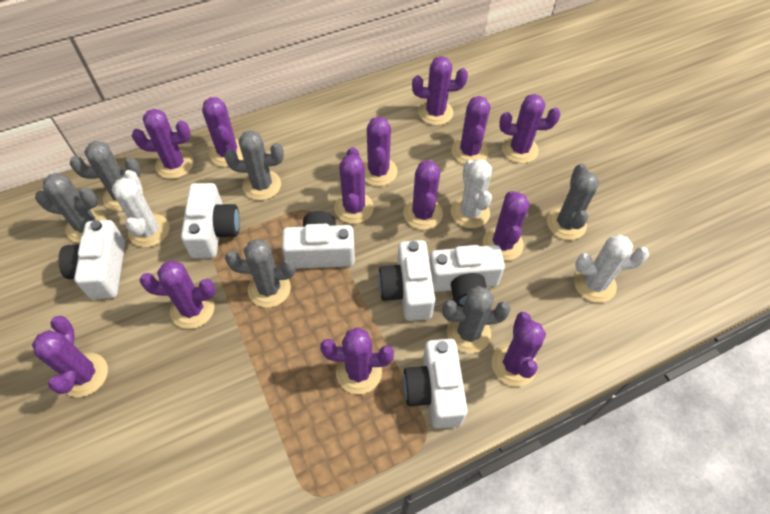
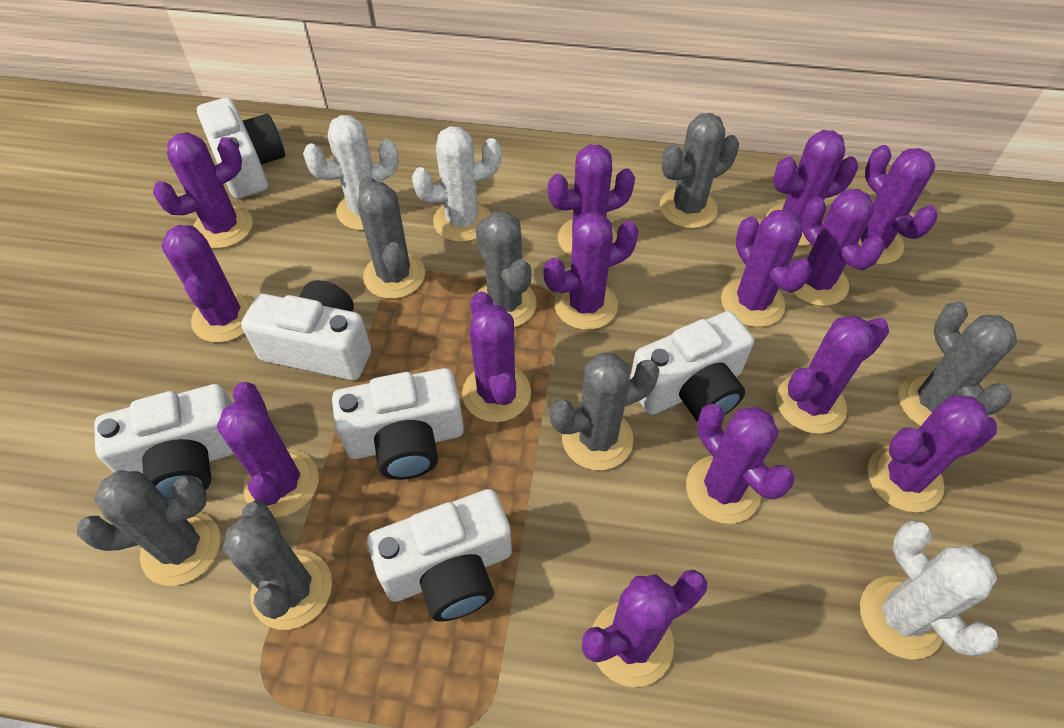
grey cactus: [35,173,107,243] [70,141,143,211] [224,130,284,200] [225,239,296,308] [442,286,511,353] [547,163,599,240] = 6 -> [77,470,220,586] [222,500,332,630] [358,176,425,299] [475,211,537,327] [550,353,660,470] [660,113,739,229] [898,301,1017,426] = 7
purple cactus: [32,316,108,397] [132,109,193,179] [139,260,216,329] [202,97,243,167] [320,327,394,394] [334,147,374,224] [363,116,397,186] [403,160,443,230] [412,56,468,125] [451,96,490,164] [483,191,530,261] [492,312,546,387] [499,94,560,163] = 13 -> [153,132,253,249] [162,225,253,343] [217,382,319,517] [462,291,531,422] [544,213,639,330] [548,145,635,257] [582,570,707,687] [686,404,795,524] [721,210,812,327] [766,130,858,246] [776,316,889,434] [792,189,885,306] [858,145,938,265] [868,395,997,512] = 14

